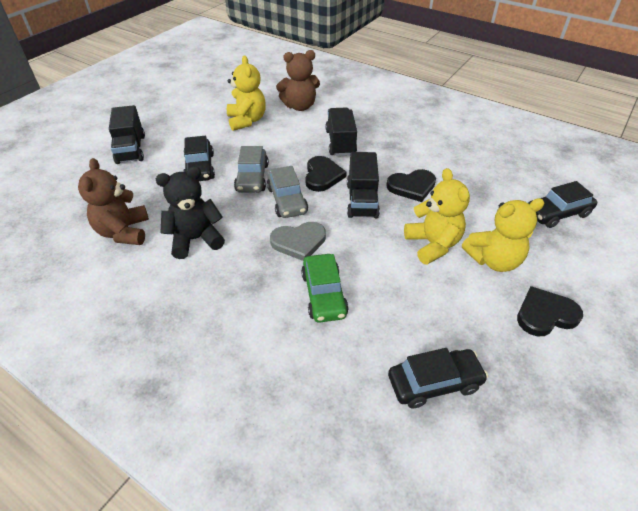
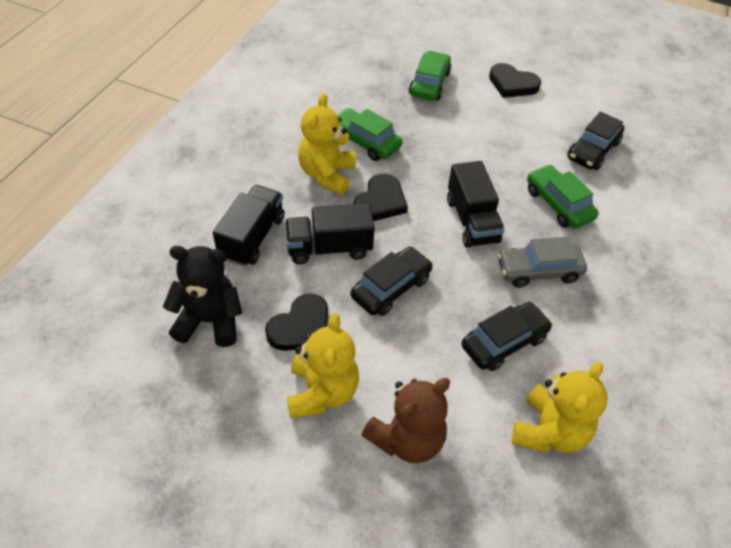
brown teddy bear: [78,158,149,245] [276,50,320,111] = 2 -> [362,378,450,463] = 1
green car: [301,254,349,323] = 1 -> [337,108,402,161] [409,51,451,101] [527,164,599,229] = 3
grey car: [234,146,269,193] [267,166,308,218] = 2 -> [497,237,587,288] = 1
grey heart: [270,222,326,261] = 1 -> none = 0

